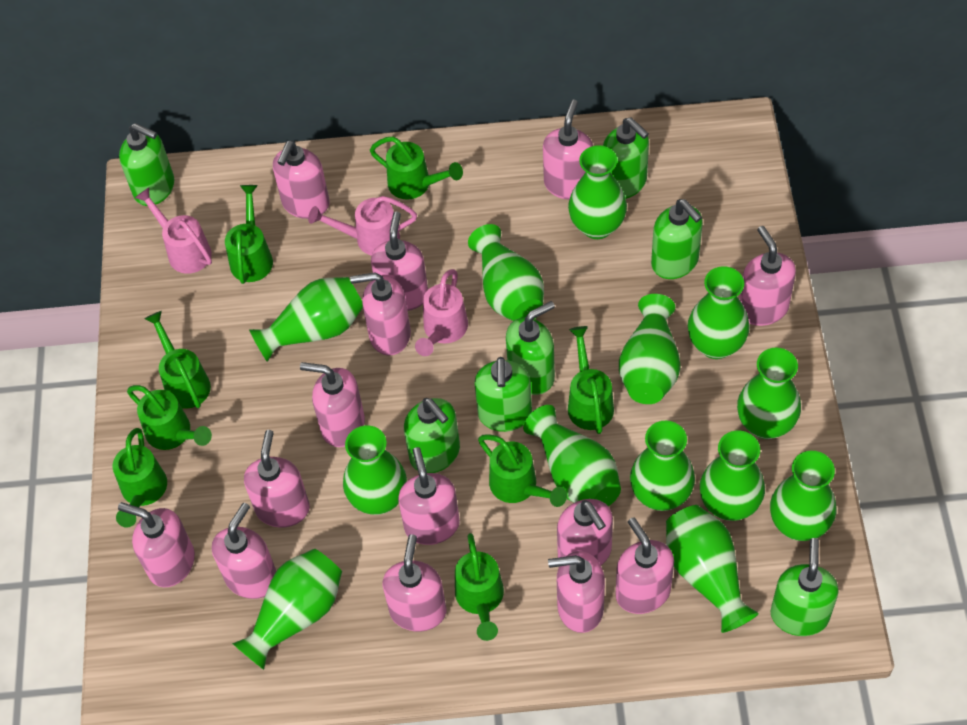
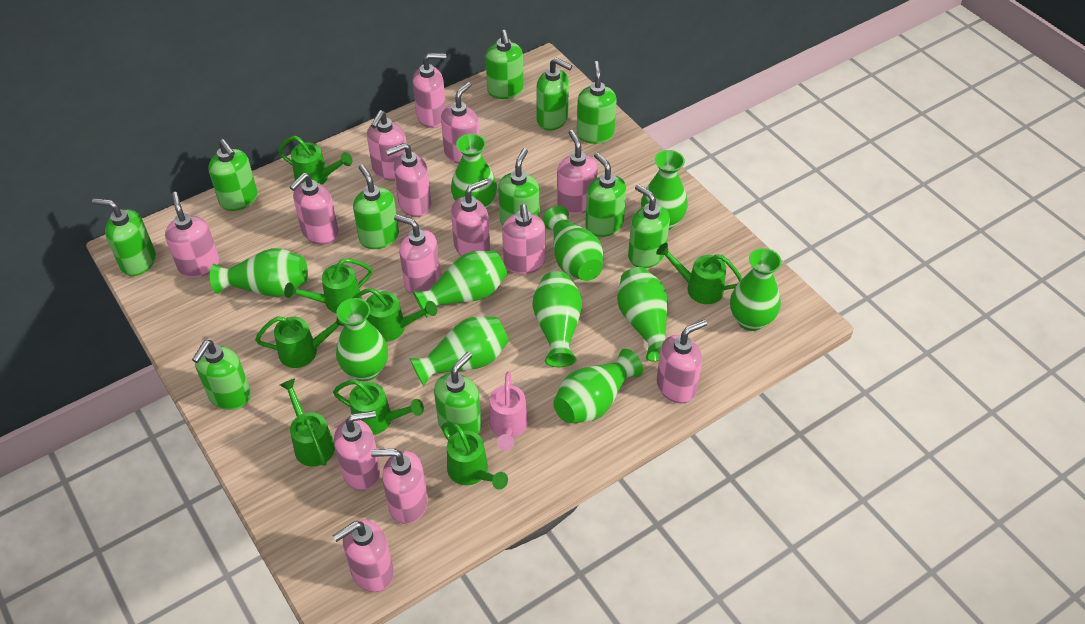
green soap dispenser: [119,123,174,206] [404,398,460,473] [474,357,532,432] [506,301,555,395] [603,117,649,199] [651,199,703,279] [771,538,839,636] = 7 -> [92,199,156,276] [192,340,251,410] [208,139,258,211] [353,164,399,249] [434,352,482,436] [486,30,523,99] [498,148,540,225] [536,58,572,131] [577,61,617,144] [585,152,627,237] [628,184,670,268] = 11
green vase: [232,549,342,670] [249,277,363,362] [343,425,407,515] [468,224,544,321] [523,405,621,506] [568,145,627,239] [619,294,681,404] [630,421,695,511] [666,505,759,633] [688,266,750,359] [700,430,765,521] [737,348,801,439] [770,451,836,541] = 13 -> [210,248,308,297] [336,298,388,381] [409,317,509,386] [413,251,507,318] [451,134,497,209] [533,271,582,367] [542,206,603,281] [553,349,643,423] [617,267,668,362] [641,150,688,230] [730,248,782,331] = 11
pink watering can: [135,187,212,274] [308,196,417,256] [415,269,468,356] = 3 -> [489,371,528,451] = 1

